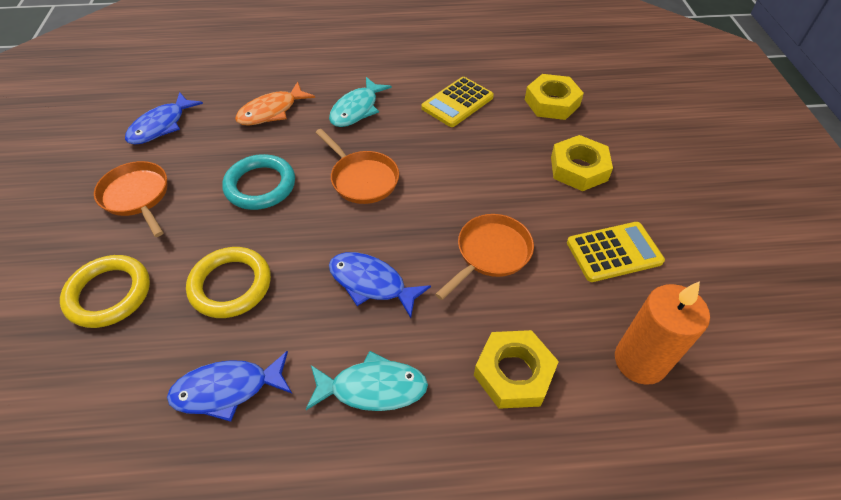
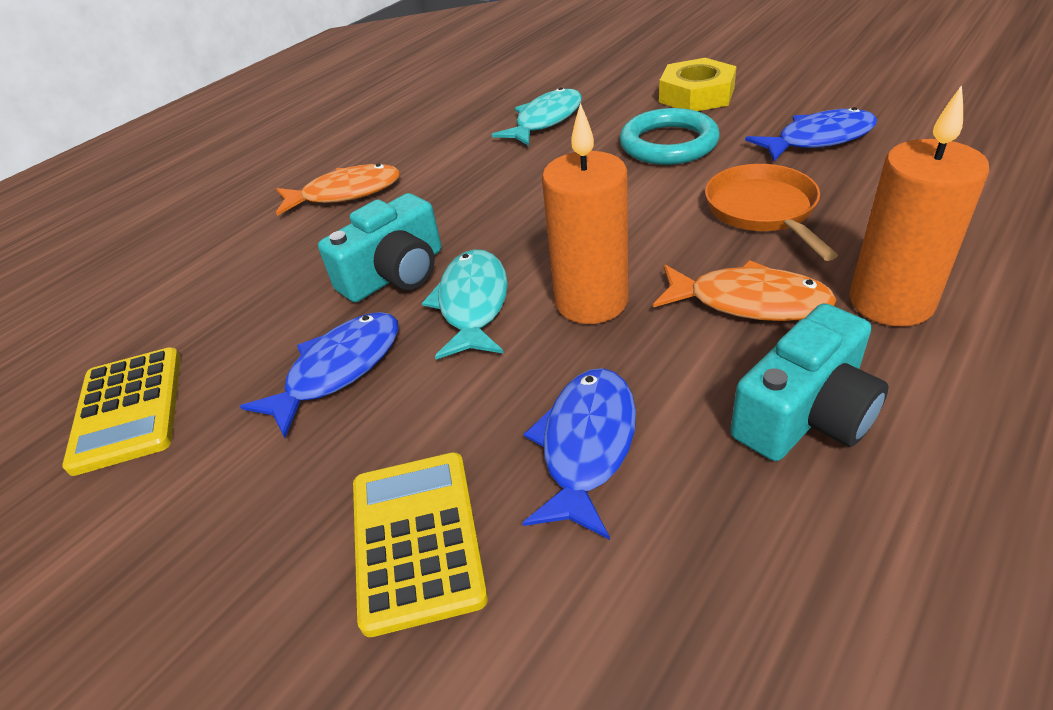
orange candle: [615,281,710,385] = 1 -> [542,103,629,324] [850,85,989,326] = 2
orange fish: [235,82,315,126] = 1 -> [276,164,400,216] [653,260,837,321] = 2
orange pan: [94,161,167,237] [315,129,399,204] [435,214,534,300] = 3 -> [705,164,838,261] = 1
turquoise camera: none = 0 -> [318,193,441,302] [730,303,889,461] = 2
yellow nut: [474,330,559,409] [525,74,584,120] [551,135,613,191] = 3 -> [659,58,737,111] = 1
yellow ring: [60,255,150,328] [186,247,271,318] = 2 -> none = 0

